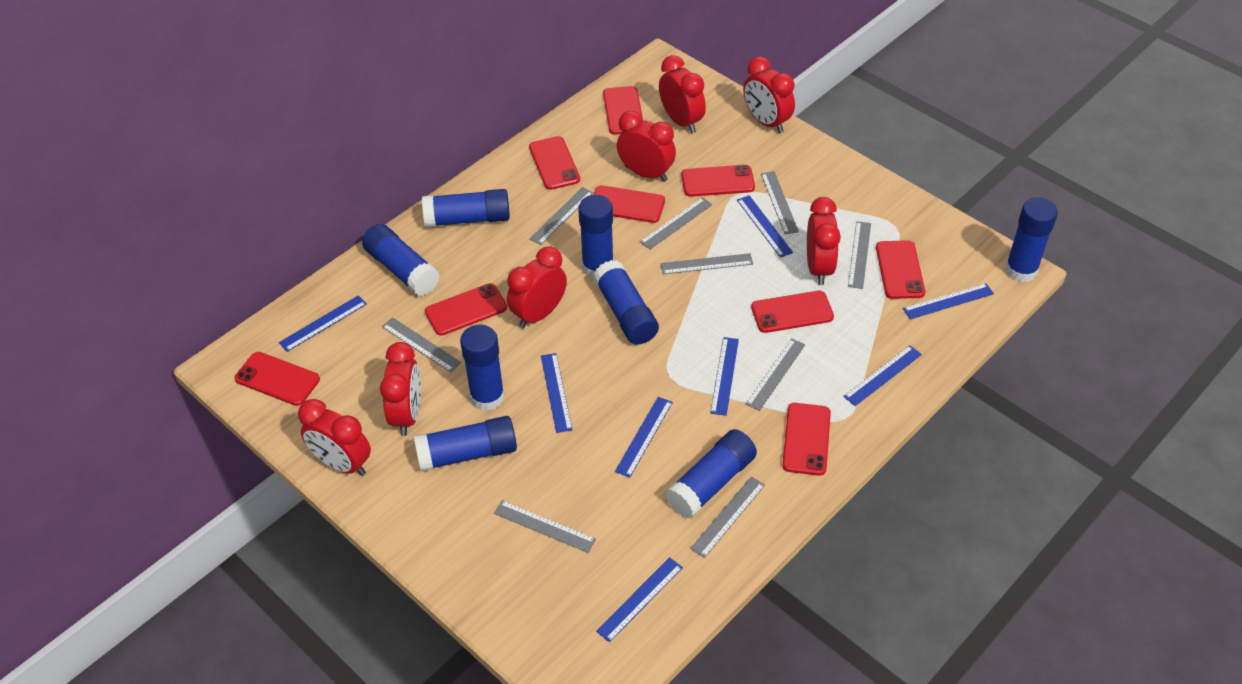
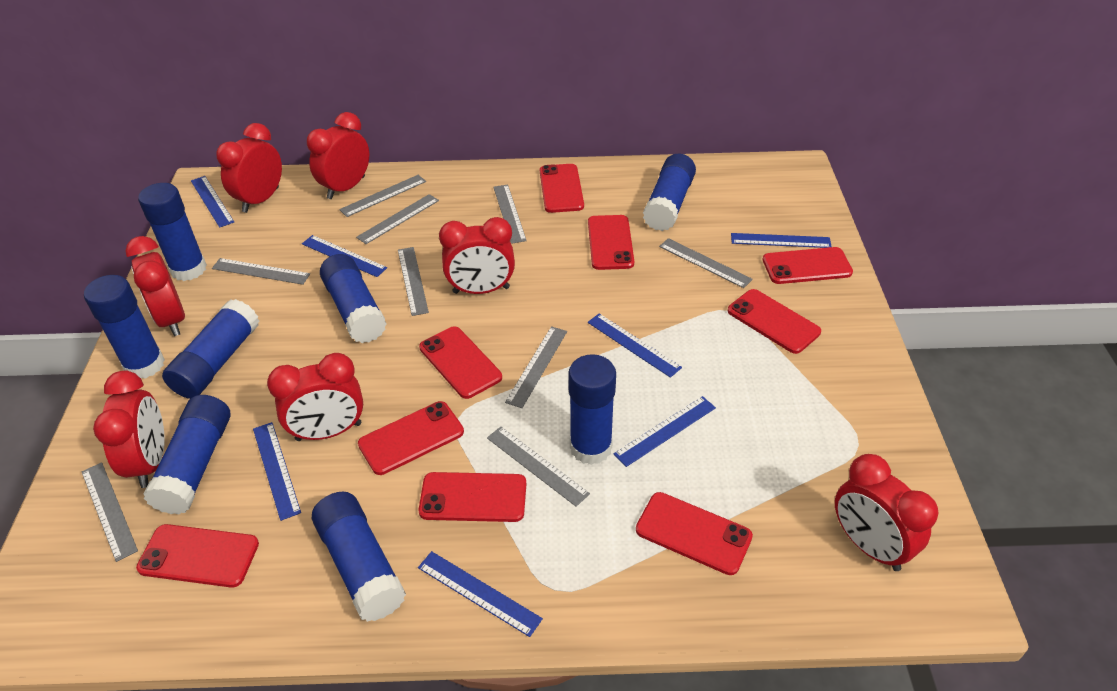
blue ruler: [279,295,367,352] [541,353,573,433] [596,557,683,642] [615,397,673,478] [710,337,739,416] [737,195,793,258] [843,345,922,406] [903,283,994,319] = 8 -> [191,176,234,228] [253,422,301,521] [302,235,387,277] [418,551,543,637] [588,313,682,378] [613,396,716,467] [731,233,832,248] = 7

